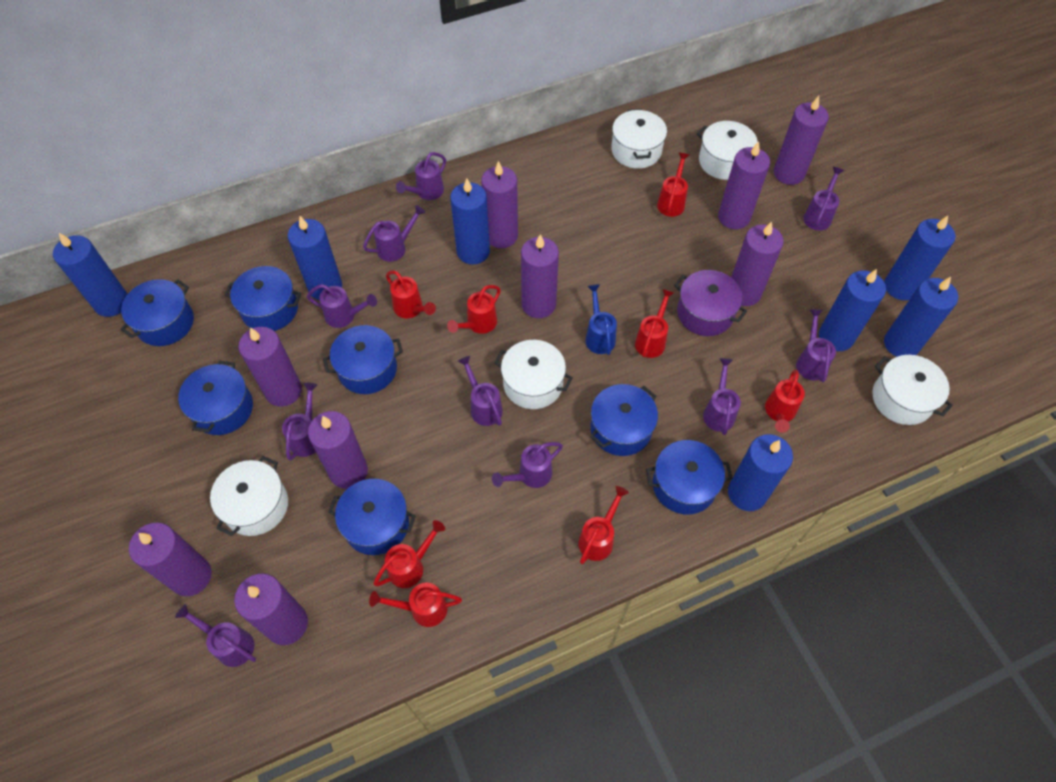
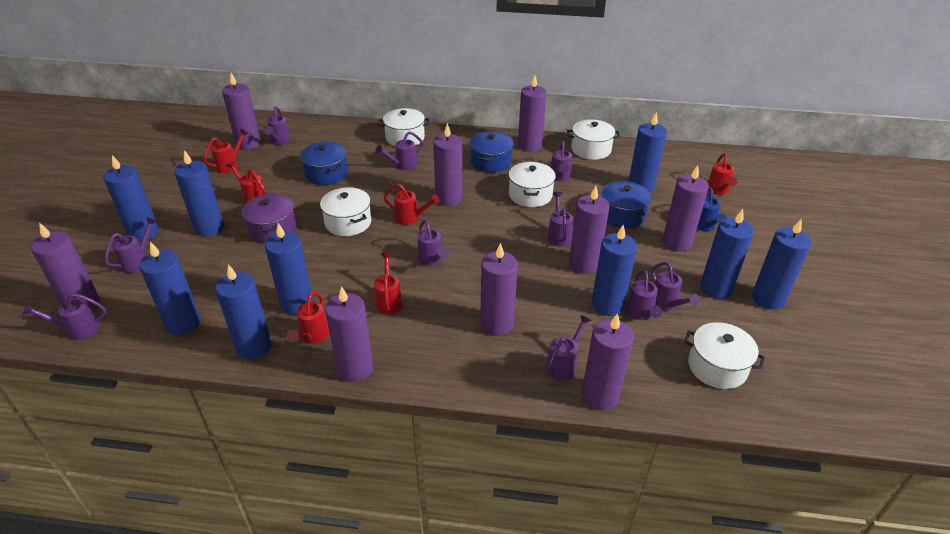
blue candle: [53,233,128,317] [287,216,342,300] [450,178,490,265] [728,434,793,511] [819,269,886,351] [884,216,955,300] [884,277,958,357] = 7 -> [103,155,159,242] [139,242,200,335] [175,150,224,236] [215,264,272,359] [265,223,313,315] [592,225,637,316] [629,112,667,192] [700,209,754,299] [752,218,811,310] = 9
blue pot: [121,279,194,346] [178,360,253,435] [225,266,301,331] [323,325,403,394] [328,479,416,555] [590,384,658,456] [646,440,732,515] = 7 -> [300,142,347,185] [470,131,514,173] [601,181,651,228] = 3
red watering can: [369,583,462,627] [374,520,445,588] [386,271,436,318] [447,285,501,334] [578,486,629,564] [635,289,674,358] [657,152,689,217] [765,370,805,433] = 8 -> [204,129,248,173] [226,161,266,204] [287,292,329,344] [374,252,403,315] [384,184,439,225] [707,153,737,195] = 6

